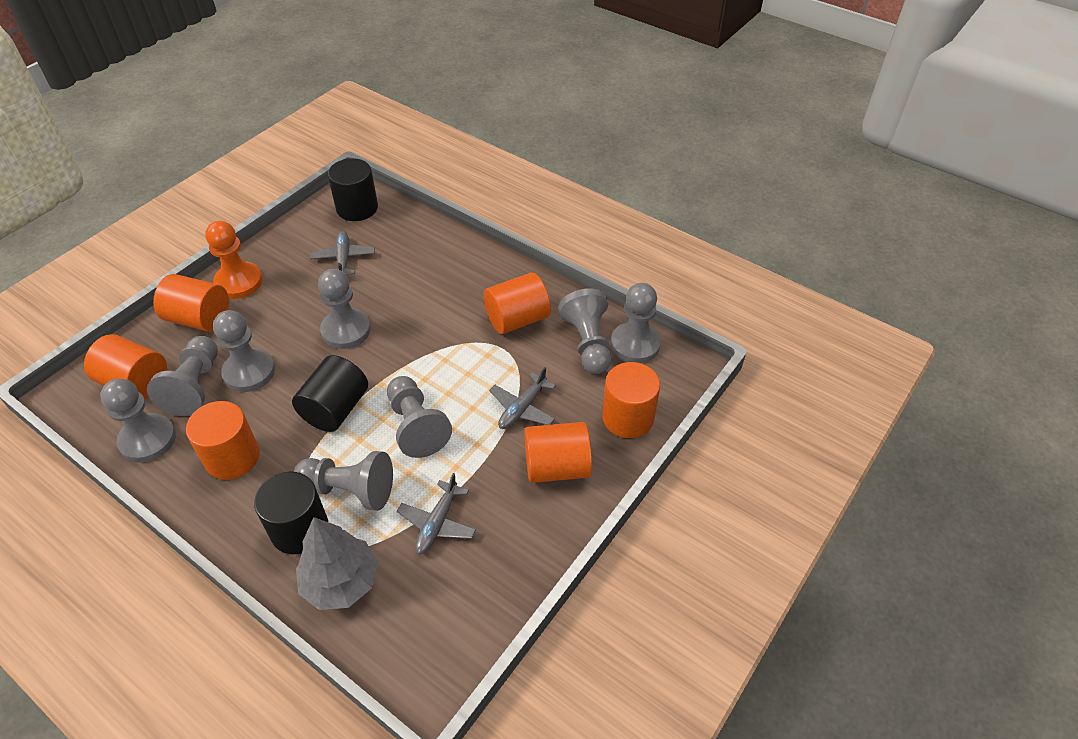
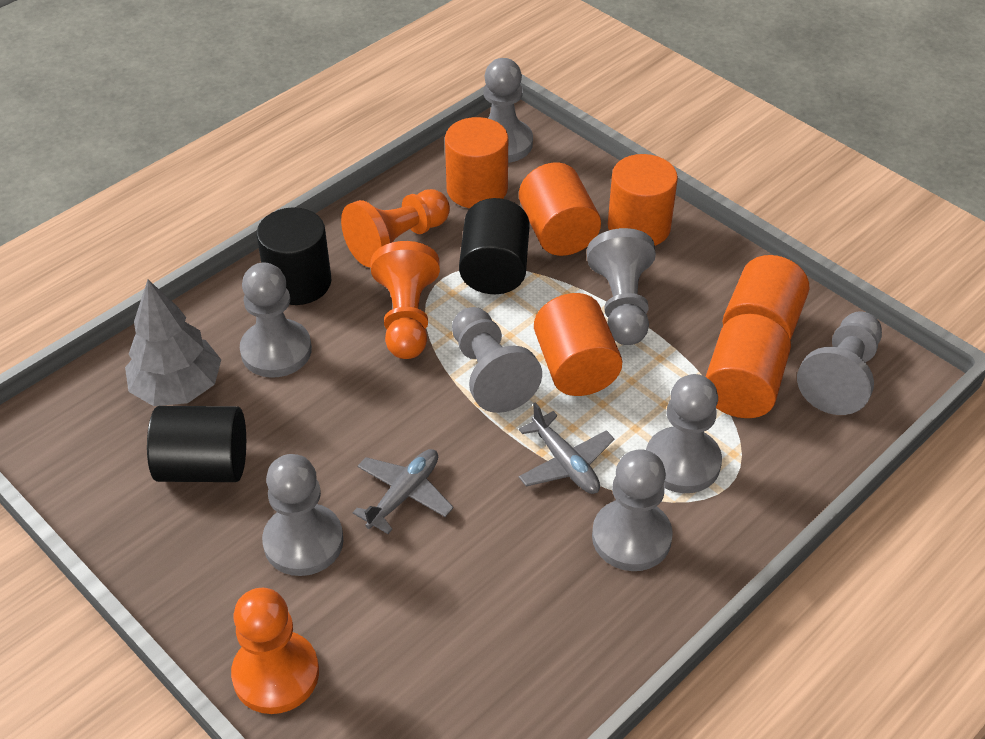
grey plane: [310,231,375,275] [397,473,476,554] [489,367,556,429] = 3 -> [353,449,453,534] [519,402,614,494] = 2
orange pawn: [205,221,263,299] = 1 -> [231,588,319,714] [341,189,450,268] [371,241,440,359] = 3

